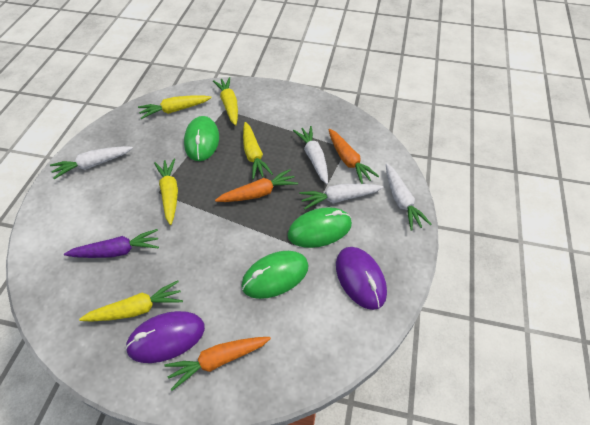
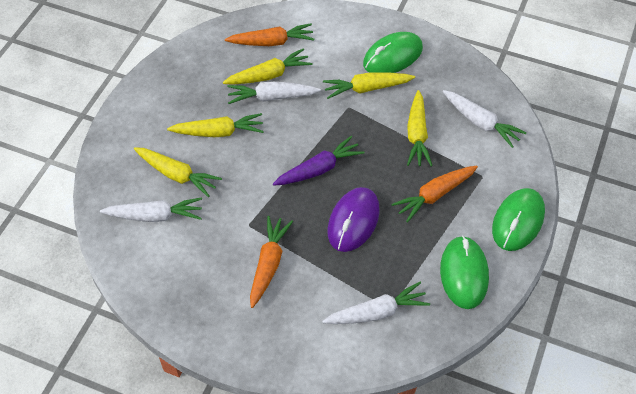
purple mouse: [125,311,205,363] [336,247,387,310] = 2 -> [327,187,380,252] = 1

